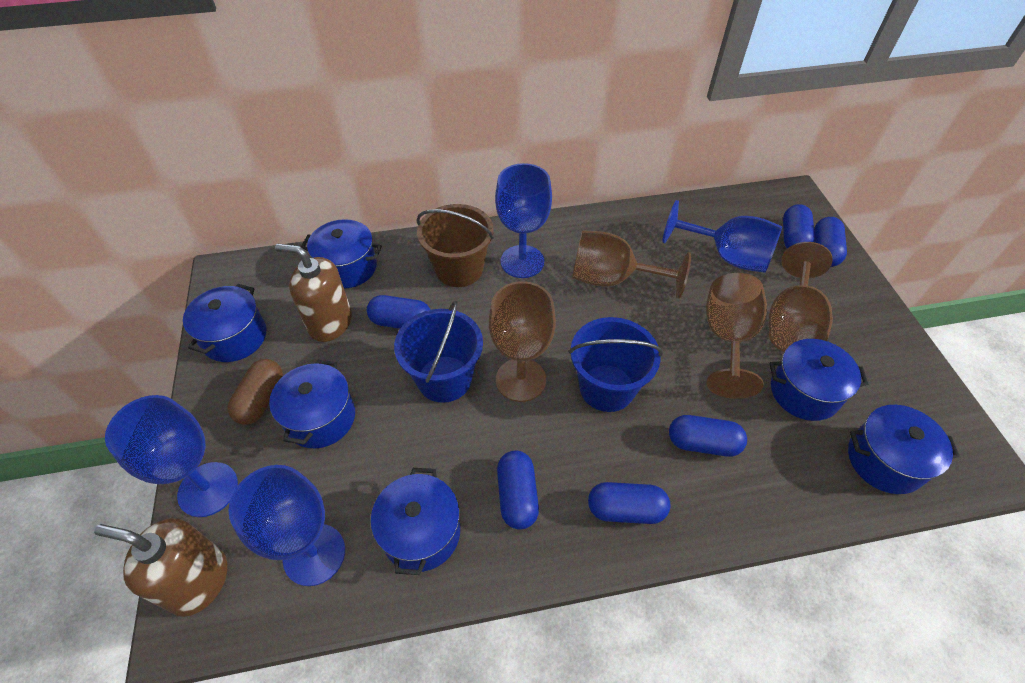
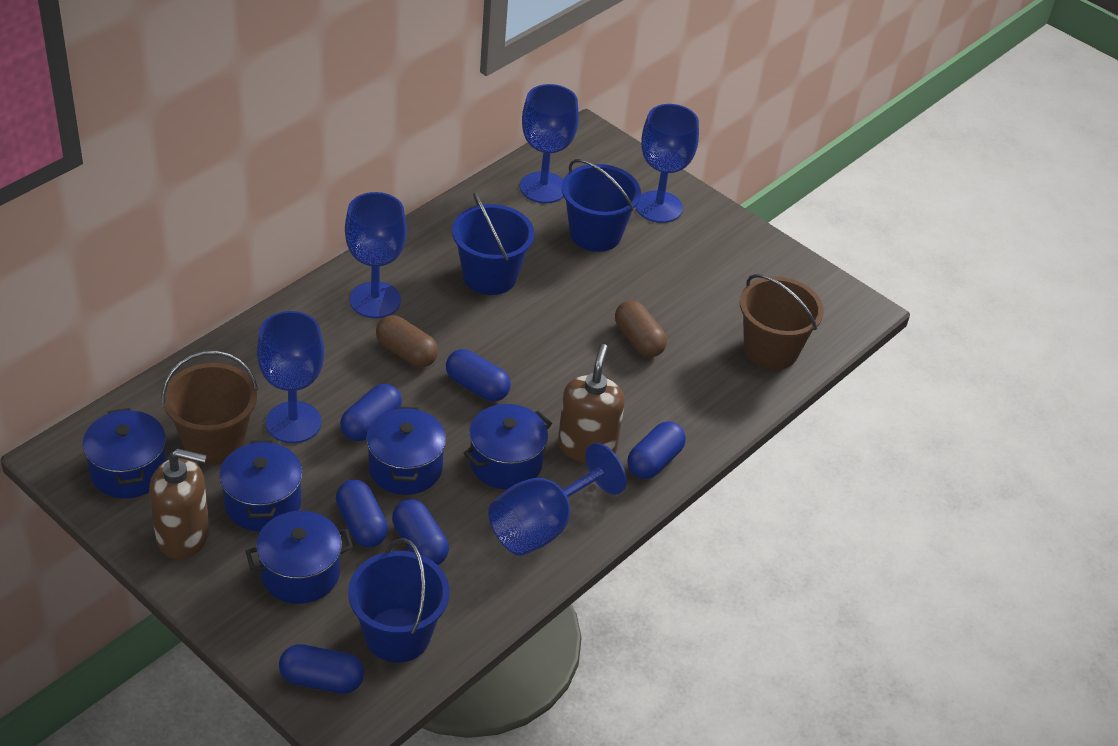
blue bucket: [394,301,483,403] [569,317,663,412] = 2 -> [348,538,450,662] [452,192,534,295] [562,159,641,252] = 3
blue goblet: [105,395,238,517] [228,465,345,586] [495,163,552,278] [662,200,782,273] = 4 -> [257,311,324,443] [345,192,407,318] [488,443,627,556] [520,84,579,203] [636,104,699,223] = 5
blue pot: [183,284,267,362] [269,359,355,448] [301,219,382,288] [370,468,460,575] [769,339,868,421] [848,405,960,494] = 6 -> [83,408,167,498] [219,440,303,531] [245,511,353,604] [366,406,446,495] [464,404,552,489] = 5
brown bucket: [416,204,494,287] = 1 -> [162,351,258,465] [740,274,824,370] = 2
brown capsule: [228,359,283,425] = 1 -> [376,315,438,367] [615,300,667,357] = 2
brown goblet: [489,281,556,402] [572,230,691,299] [706,273,767,399] [768,242,833,351] = 4 -> none = 0

